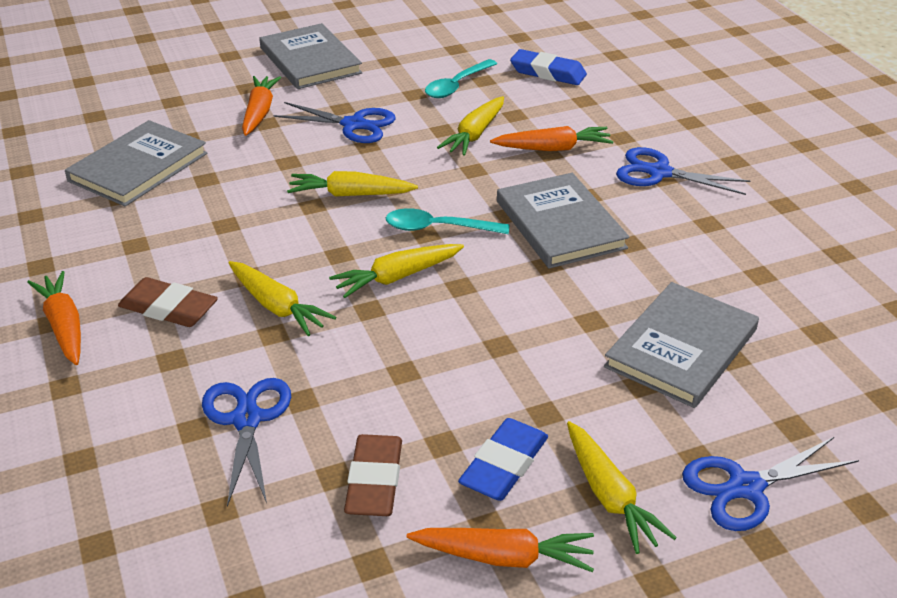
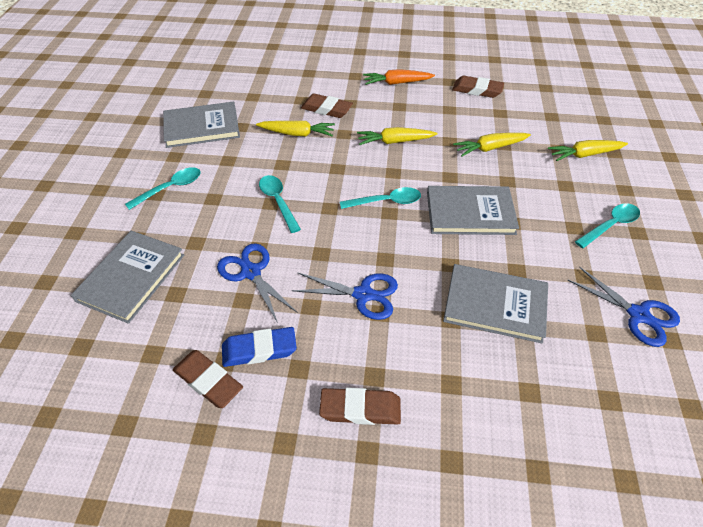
blue eraser: [458,418,548,501] [510,49,587,85] = 2 -> [222,327,297,367] = 1
blue scissors: [202,378,291,507] [273,102,396,143] [616,147,750,195] [682,437,859,531] = 4 -> [217,243,298,323] [292,272,398,320] [568,266,680,347] = 3
brown eraser: [118,277,218,327] [344,434,402,516] = 2 -> [173,350,243,408] [301,93,353,118] [319,388,401,425] [452,76,504,98] = 4
orange carrot: [27,271,81,365] [242,76,281,136] [407,528,594,572] [490,126,614,151] = 4 -> [363,69,435,85] = 1
turquoise spoon: [386,208,510,234] [425,59,497,98] = 2 -> [125,167,201,210] [259,175,301,233] [340,187,421,209] [575,203,640,248] = 4
yellow carrot: [228,261,336,336] [287,171,418,197] [329,244,464,298] [437,96,504,156] [567,421,677,554] = 5 -> [256,121,335,136] [357,127,437,145] [453,133,531,157] [548,140,628,161] = 4

